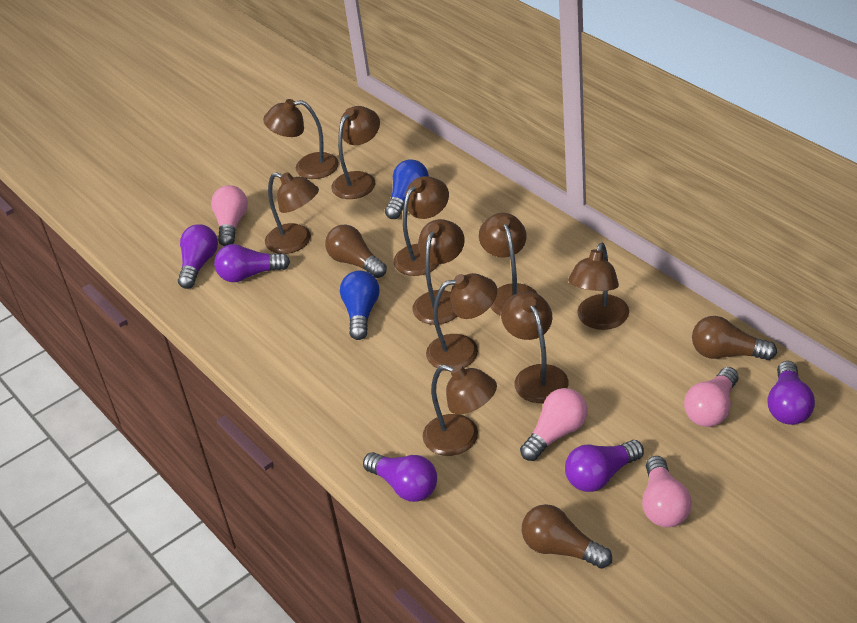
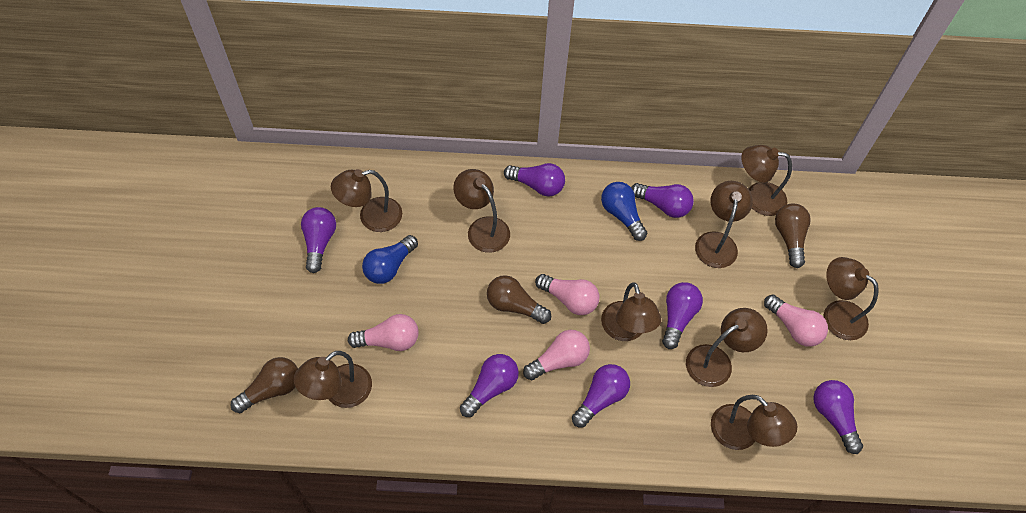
brown lamp: [263,99,339,179] [265,172,319,254] [331,106,380,199] [393,176,449,276] [413,219,465,325] [423,365,497,456] [426,273,497,371] [479,213,538,316] [501,292,568,403] [568,243,629,330] = 10 -> [294,351,372,408] [331,169,402,232] [453,169,510,253] [601,282,661,341] [686,308,768,387] [695,181,753,268] [711,395,797,450] [741,145,792,216] [824,257,879,340] = 9
purple light bulb: [178,224,218,289] [214,244,290,282] [363,452,437,502] [565,440,644,492] [767,361,815,425] = 5 -> [301,207,336,273] [460,354,519,417] [504,163,565,197] [572,364,630,428] [631,183,694,218] [662,282,703,349] [813,380,863,454] = 7

